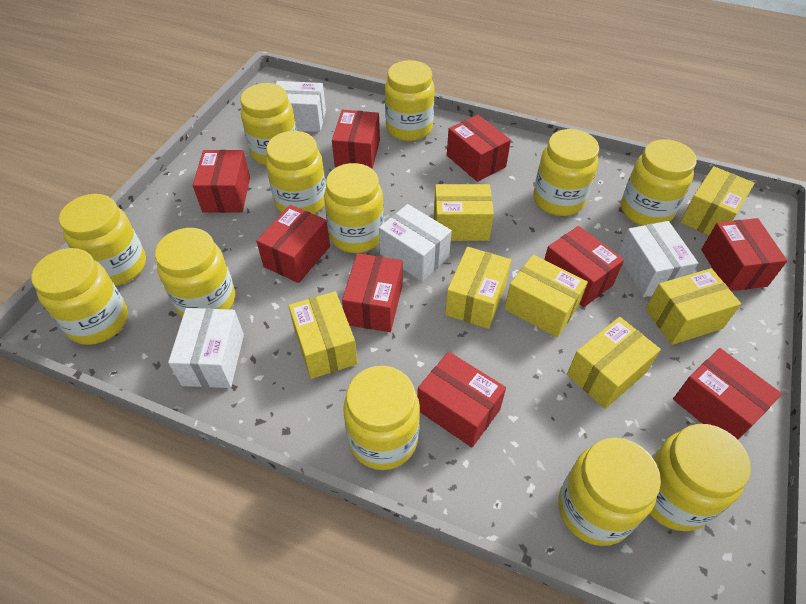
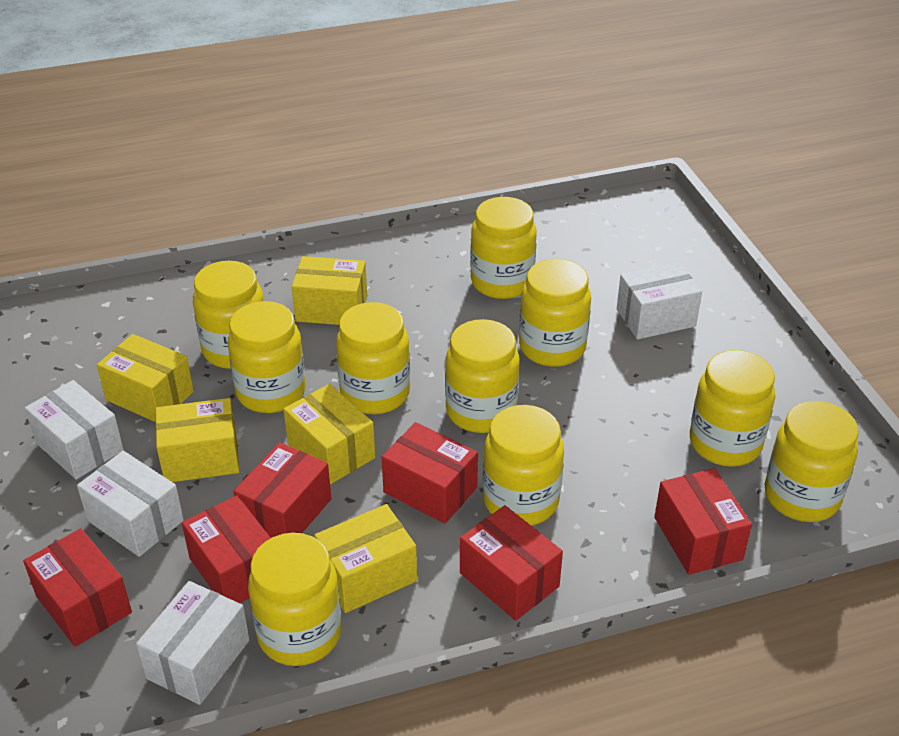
red box: [193,150,250,213] [256,205,330,283] [332,110,380,169] [342,253,402,332] [417,352,506,447] [447,115,511,182] [544,226,624,307] [673,348,782,440] [701,218,787,291] = 9 -> [23,528,132,647] [182,495,271,603] [233,442,331,538] [382,422,478,524] [460,505,563,621] [654,468,752,575] = 6
yellow box: [289,291,358,379] [434,184,494,241] [445,247,511,329] [504,255,588,337] [567,317,661,409] [646,268,741,345] [680,166,755,235] = 7 -> [97,334,194,422] [156,398,240,482] [283,384,375,484] [292,256,367,325] [314,504,417,613] = 5
yellow jar: [31,248,128,345] [59,194,146,286] [155,228,235,317] [240,83,297,165] [266,131,326,214] [324,163,384,253] [343,366,420,470] [385,60,435,141] [534,129,599,216] [558,438,661,546] [621,139,697,226] [649,424,751,531] = 12 -> [193,261,264,369] [228,301,306,413] [248,533,342,666] [336,302,410,414] [445,319,520,433] [470,197,537,299] [483,405,564,526] [519,259,591,367] [690,350,775,467] [765,401,859,522] = 10

